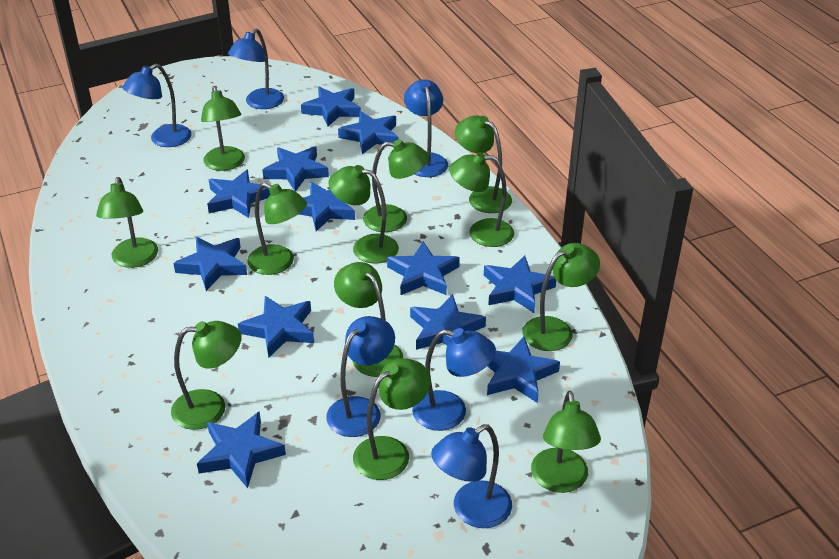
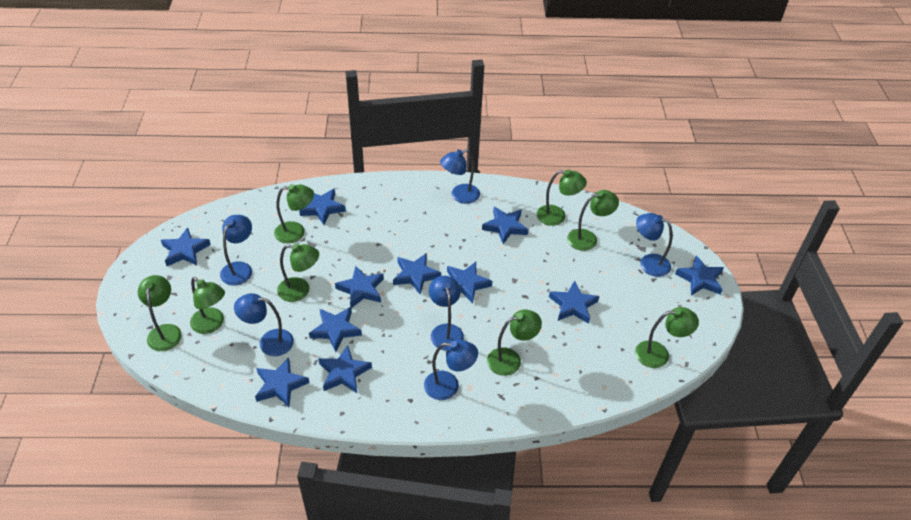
blue star: [173,237,247,291] [197,411,286,488] [207,170,270,218] [238,296,314,358] [262,146,329,192] [299,182,355,231] [301,87,361,127] [338,111,398,154] [387,241,460,295] [410,294,486,350] [484,255,556,313] [487,337,560,403] = 12 -> [161,227,211,266] [255,357,309,407] [299,188,346,225] [309,307,362,352] [318,345,372,393] [335,266,384,308] [393,253,441,295] [447,262,492,304] [482,207,528,244] [549,280,599,324] [675,255,724,295] = 11
green lamp: [96,177,158,268] [171,321,241,430] [201,86,245,171] [247,183,307,275] [328,165,399,264] [334,262,403,377] [353,358,430,480] [363,139,429,232] [449,152,514,247] [455,115,512,213] [523,243,600,351] [531,390,601,493] = 12 -> [138,275,182,351] [190,277,225,334] [274,184,314,243] [277,244,319,302] [487,310,542,376] [536,170,587,226] [567,190,619,251] [635,307,699,368] = 8

